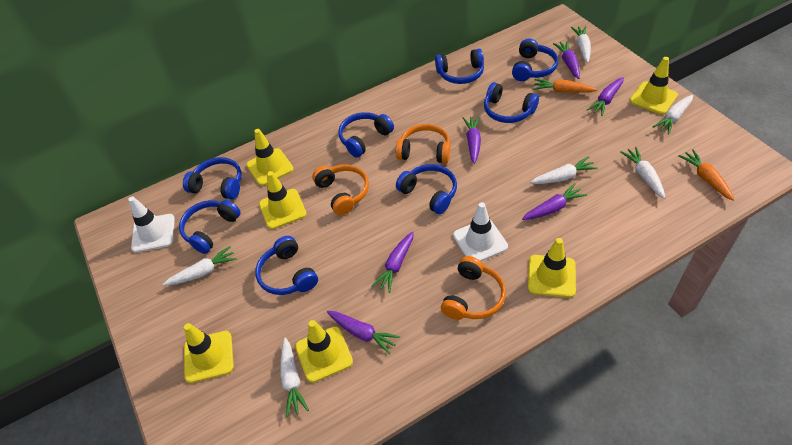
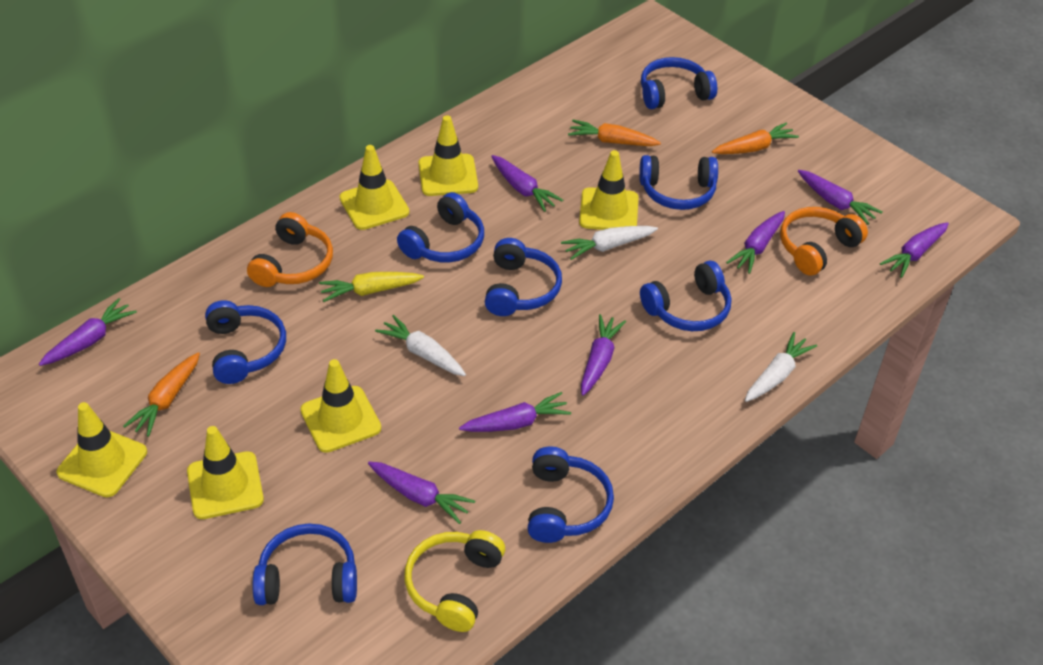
orange carrot: [533,79,597,93] [678,149,734,201] = 2 -> [123,352,200,437] [568,120,661,146] [712,122,799,154] = 3
orange headphones: [312,164,369,215] [396,124,451,163] [441,256,506,320] = 3 -> [247,212,333,287] [780,207,868,276] = 2
purple carrot: [327,311,400,355] [372,231,414,293] [463,116,481,164] [522,183,587,220] [553,41,580,79] [587,77,624,116] = 6 -> [39,298,137,366] [368,462,475,524] [459,392,571,432] [491,155,563,212] [581,314,626,396] [726,211,785,274] [798,170,882,225] [880,222,949,278] = 8
white carrot: [163,246,237,286] [280,337,309,417] [530,156,598,184] [571,26,591,63] [620,147,665,199] [653,95,693,134] = 6 -> [375,315,466,376] [561,226,658,260] [745,332,817,402] = 3
white traffic cone: [128,196,175,253] [453,202,508,261] = 2 -> none = 0
yellow carrot: none = 0 -> [319,272,424,302] = 1
yellow headphones: none = 0 -> [404,530,505,632] = 1

